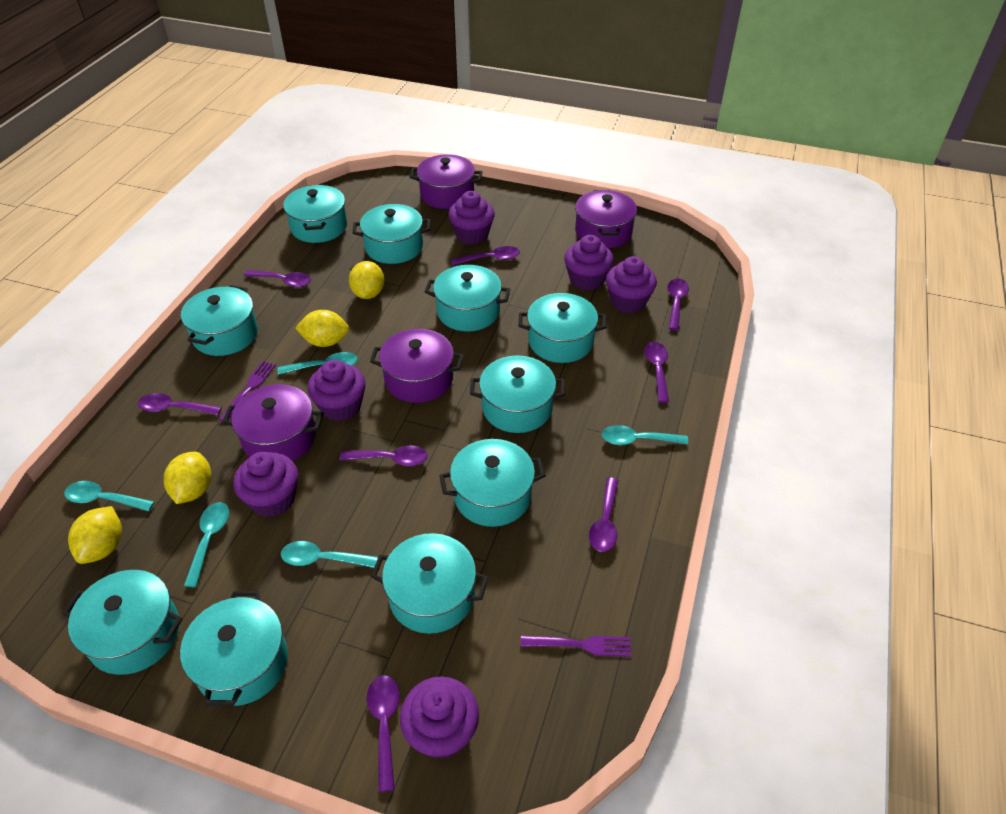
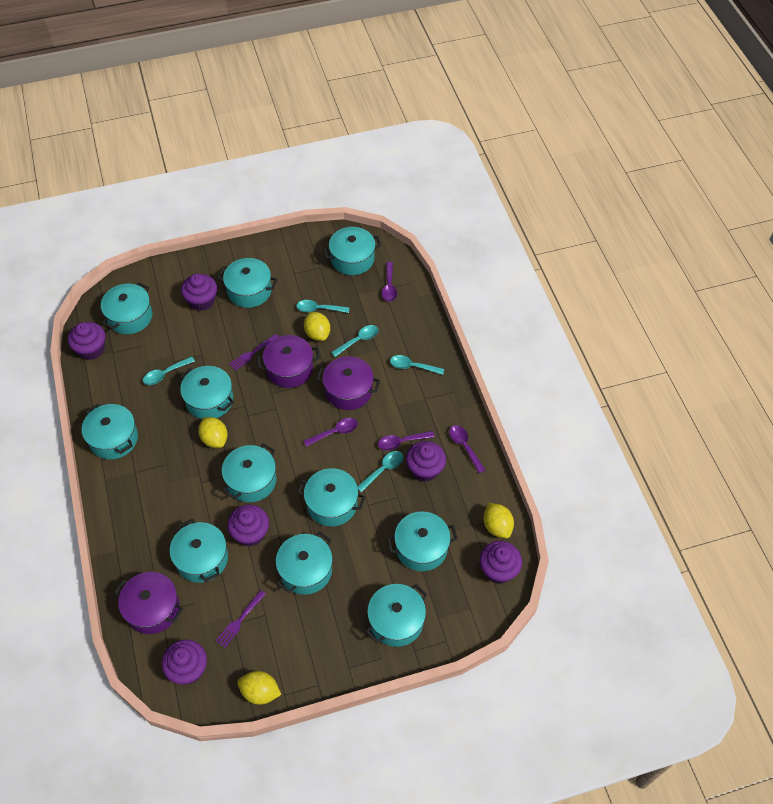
purple pot: [222,384,324,461] [370,329,463,403] [410,154,483,209] [575,190,637,248] = 4 -> [114,572,183,634] [257,335,320,388] [316,356,380,410] = 3
purple spoon: [138,393,222,415] [244,270,311,287] [340,445,428,466] [367,675,400,792] [451,246,520,265] [589,477,619,552] [644,342,669,403] [667,279,689,330] = 8 -> [304,418,358,447] [378,431,434,450] [382,262,397,302] [449,425,485,473] = 4
turquoise pot: [62,570,183,675] [180,591,288,706] [181,285,258,356] [283,185,347,243] [353,204,431,264] [371,533,488,634] [425,265,511,332] [439,439,546,527] [470,355,565,433] [519,293,607,363] = 10 -> [82,404,138,459] [101,282,152,334] [170,519,228,583] [180,366,234,419] [217,258,278,308] [222,443,277,502] [276,531,333,595] [297,468,366,526] [323,227,381,275] [366,584,427,647] [387,511,458,571] = 11

